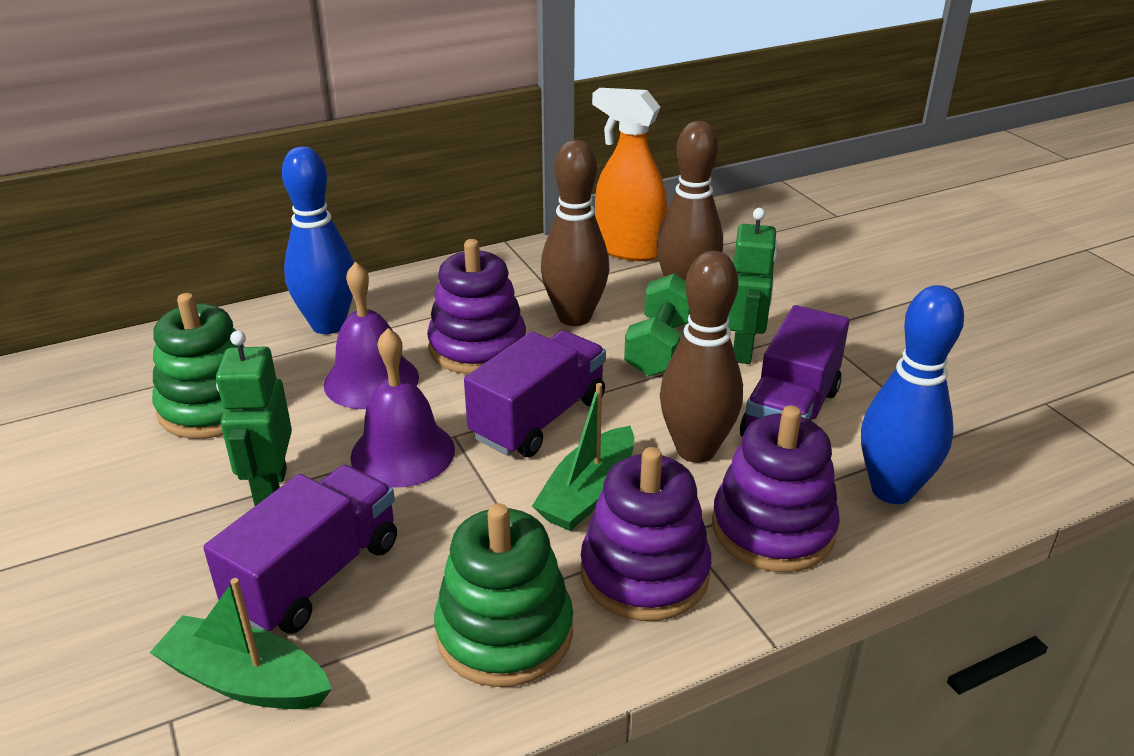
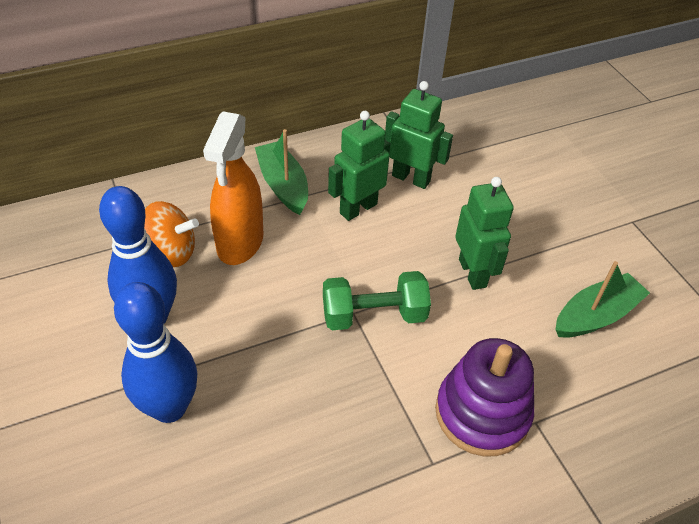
brown bowling pin: [541,140,610,326] [656,121,723,281] [660,251,743,463] = 3 -> none = 0
green robot: [216,331,292,506] [728,208,778,364] = 2 -> [328,111,390,221] [385,81,453,189] [455,177,514,290] = 3
green stacking toy: [152,293,244,439] [434,503,573,687] = 2 -> none = 0
orange spinning top: none = 0 -> [144,201,199,267] = 1
purple bell: [324,262,419,409] [350,328,455,487] = 2 -> none = 0
purple stacking toy: [427,239,526,374] [581,447,711,621] [712,405,840,572] = 3 -> [435,338,534,456] = 1
purple truck: [204,465,397,634] [464,331,606,457] [740,305,850,437] = 3 -> none = 0

